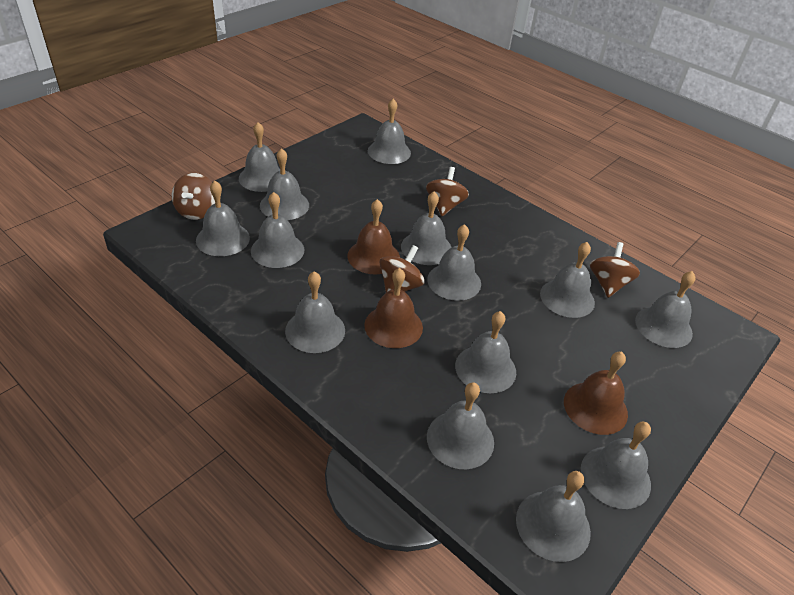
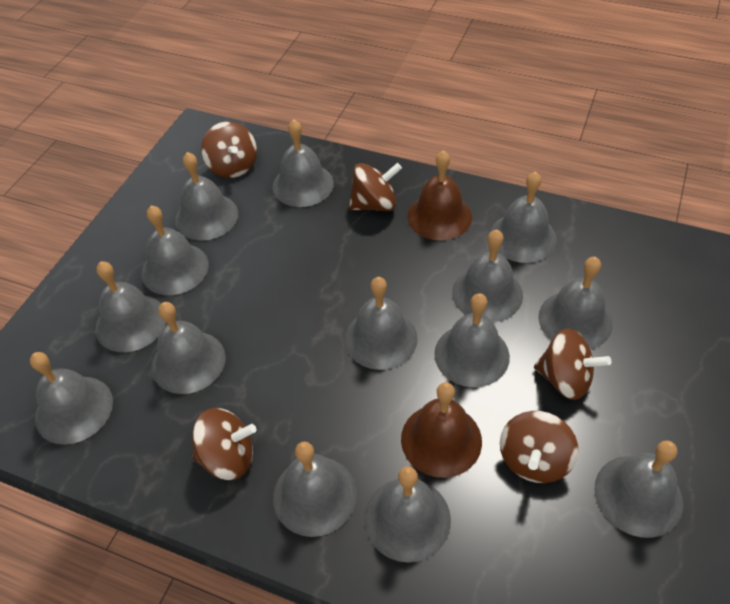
brown bell: [347,199,400,274] [364,268,423,348] [564,352,628,435] = 3 -> [401,382,482,478] [407,150,472,241] = 2
brown spinning top: [172,173,215,220] [379,245,425,292] [426,167,469,216] [590,242,640,298] = 4 -> [192,408,256,480] [201,122,257,178] [349,163,402,211] [500,411,578,483] [534,328,611,400] = 5

